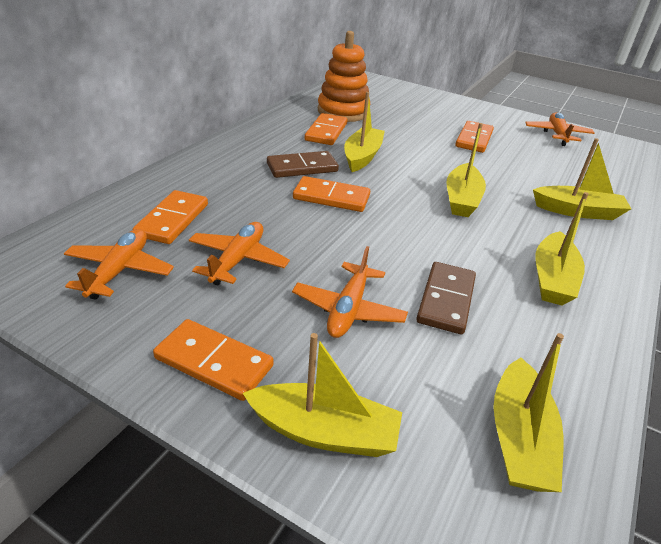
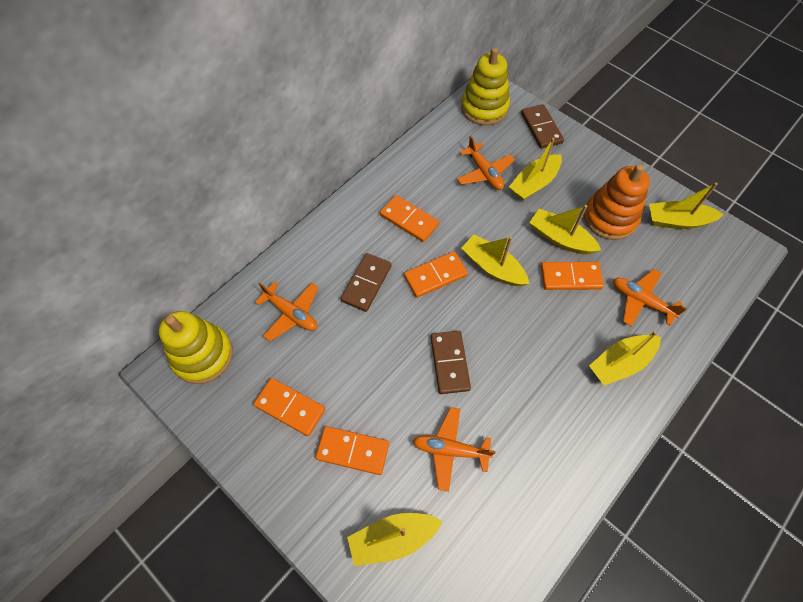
brown domino: [267,151,339,178] [416,262,476,334] = 2 -> [341,253,392,312] [431,331,471,394] [521,104,564,149] = 3
yellow stacking toy: none = 0 -> [159,311,233,384] [461,47,510,125] = 2

